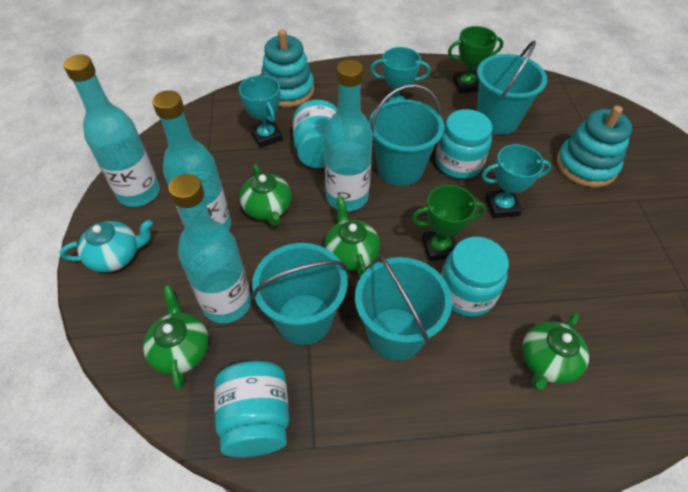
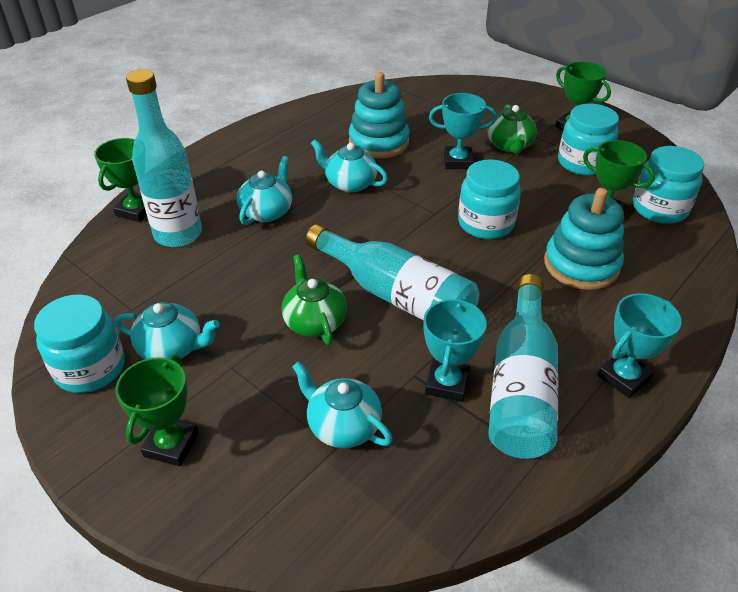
green teapot: [143,285,209,390] [239,164,292,226] [324,196,380,277] [522,313,589,390] = 4 -> [282,255,347,345] [488,104,537,153] = 2
green trophy: [412,185,486,261] [448,26,503,93] = 2 -> [94,138,147,222] [115,355,199,466] [555,62,611,130] [583,140,655,212] = 4
turquoise bottle: [63,54,160,207] [152,90,231,230] [168,174,251,324] [324,60,373,211] = 4 -> [126,69,202,247] [306,224,479,321] [488,274,558,459] = 3
turquoise bucket: [252,243,348,345] [355,253,452,361] [369,84,444,186] [477,40,547,135] = 4 -> none = 0
turquoise teapot: [60,220,153,272] = 1 -> [115,302,220,359] [237,156,292,225] [292,361,393,448] [311,139,388,193] = 4

